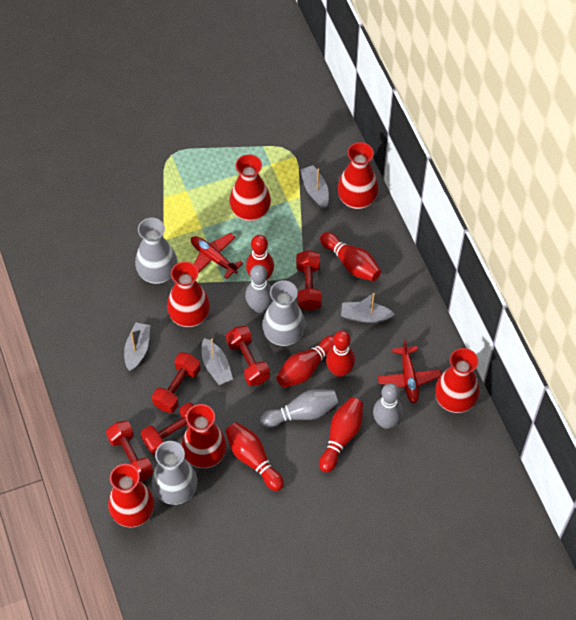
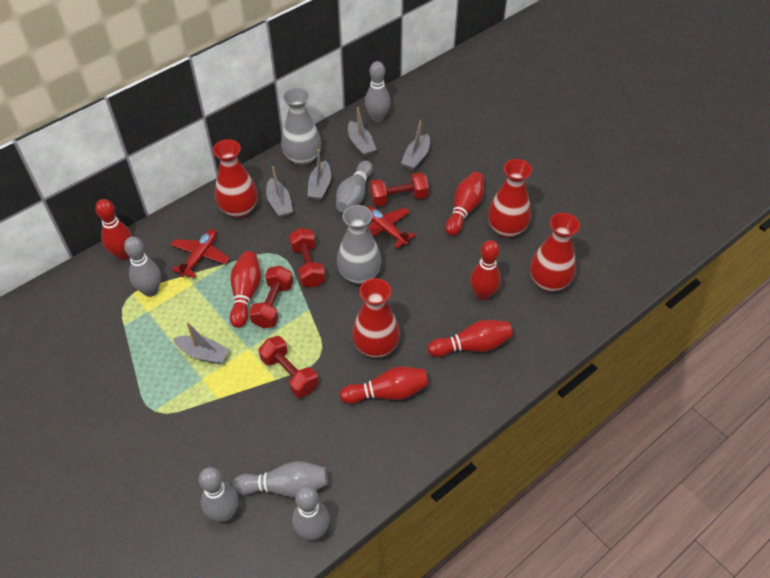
grey boat: [124,323,150,371] [202,338,233,385] [300,165,329,208] [341,293,395,323] = 4 -> [173,322,230,364] [266,167,293,218] [307,149,331,201] [348,107,377,157] [401,120,430,170] = 5
grey bowling pin: [245,265,273,313] [260,389,338,428] [373,383,403,429] = 3 -> [124,236,161,297] [199,467,238,522] [232,461,328,497] [293,486,330,540] [336,161,373,213] [365,61,390,122] = 6
grey vase: [135,218,177,284] [152,441,198,505] [262,280,306,346] = 3 -> [281,88,321,166] [337,205,382,284] = 2
red dumbbell: [106,421,153,482] [141,402,194,455] [152,352,201,413] [226,326,270,386] [296,250,322,311] = 5 -> [249,266,293,328] [259,336,318,398] [289,228,326,287] [370,172,429,206] = 4
red vase: [108,464,154,528] [167,262,210,327] [181,404,227,468] [230,154,271,221] [337,142,378,209] [435,348,479,413] = 6 -> [213,139,258,218] [352,278,400,358] [488,159,532,238] [530,213,580,292] = 4

